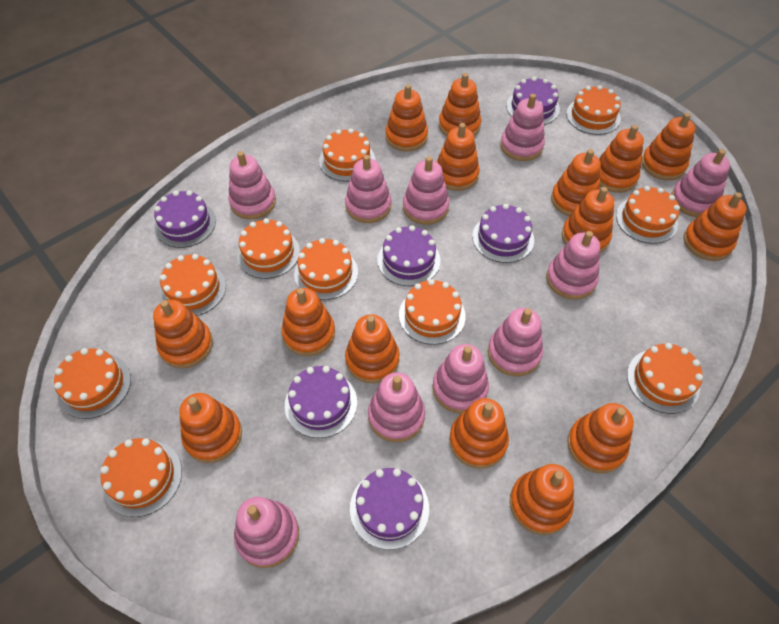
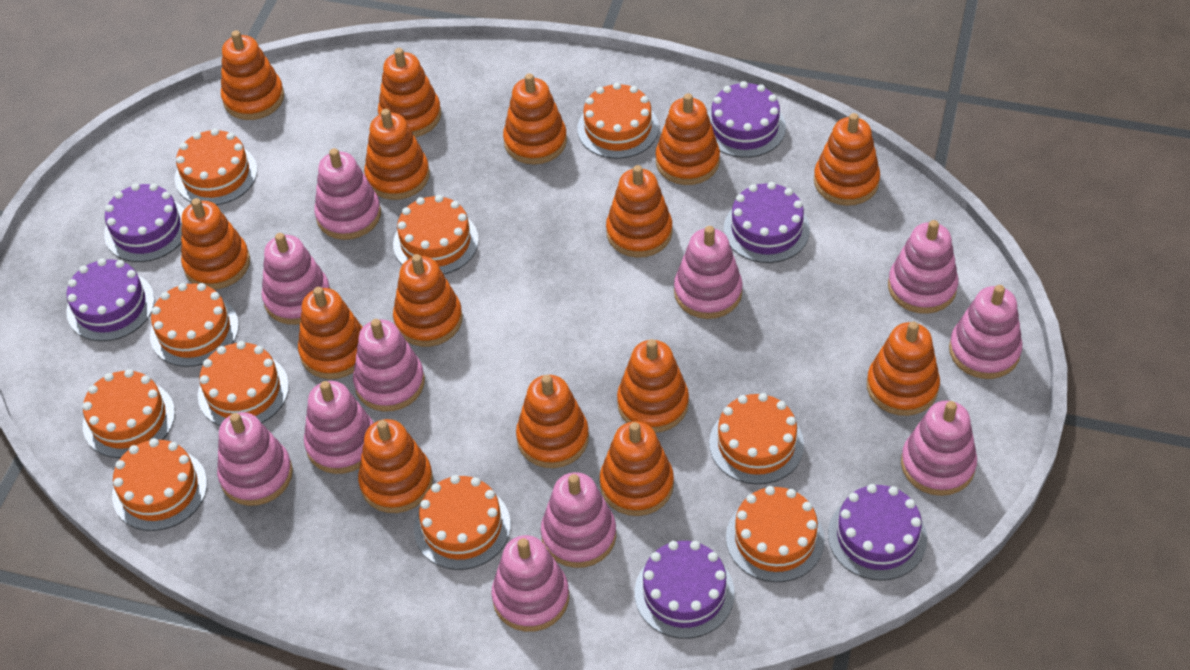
pink stacking toy: [228,151,276,219] [234,497,299,568] [345,155,391,223] [368,372,425,442] [403,156,449,225] [433,344,489,413] [488,308,543,376] [500,94,545,161] [546,231,600,300] [671,149,730,217] = 10 -> [217,412,293,506] [261,233,330,325] [304,381,374,474] [314,148,381,240] [353,319,425,412] [492,535,569,632] [541,472,616,568] [674,226,743,319] [888,220,958,314] [901,401,977,496] [949,285,1022,379] = 11

